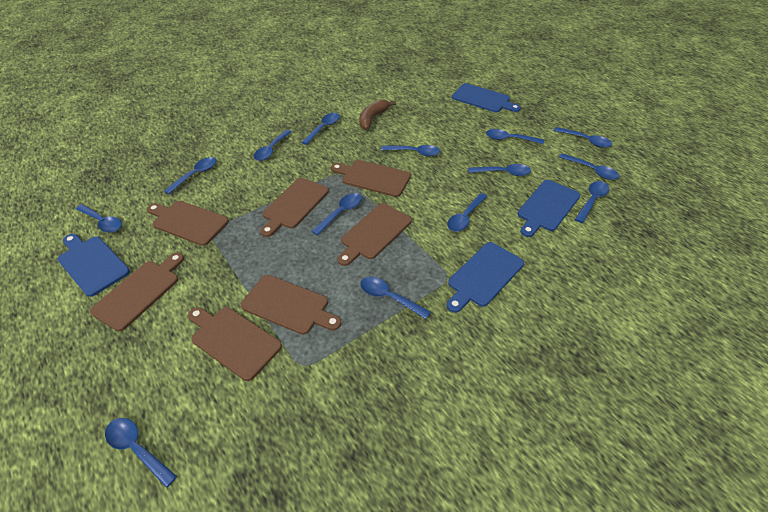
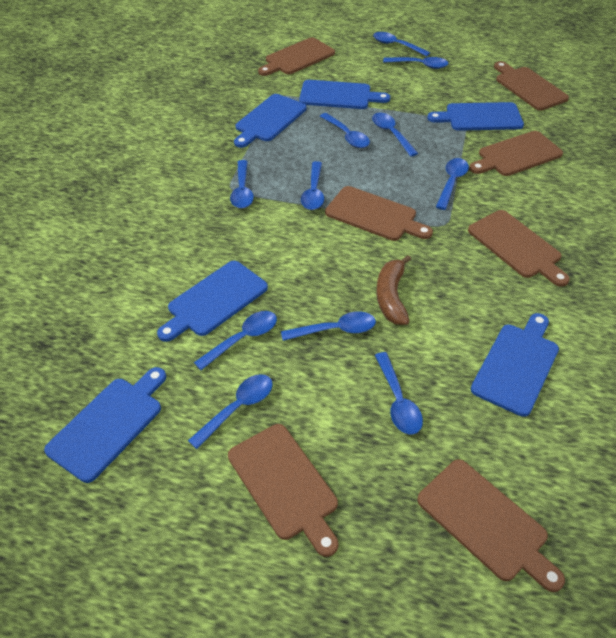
blue cutting board: [57,234,130,297] [447,242,524,313] [452,83,521,112] [518,180,580,237] = 4 -> [44,367,166,483] [157,261,268,342] [234,94,307,148] [299,80,390,109] [427,102,524,131] [471,313,559,417] = 6
blue spoon: [76,204,122,233] [105,418,177,488] [164,157,216,194] [254,130,292,161] [302,113,340,145] [311,193,362,236] [360,277,431,319] [381,145,440,156] [447,193,487,232] [468,164,531,176] [486,129,544,144] [554,127,612,148] [559,153,620,180] [575,181,609,223] = 14 -> [188,374,273,449] [194,311,277,370] [230,160,254,208] [281,311,376,341] [301,161,324,210] [320,113,370,148] [372,113,418,157] [373,32,430,57] [375,352,423,434] [383,57,449,69] [436,158,469,210] = 11

